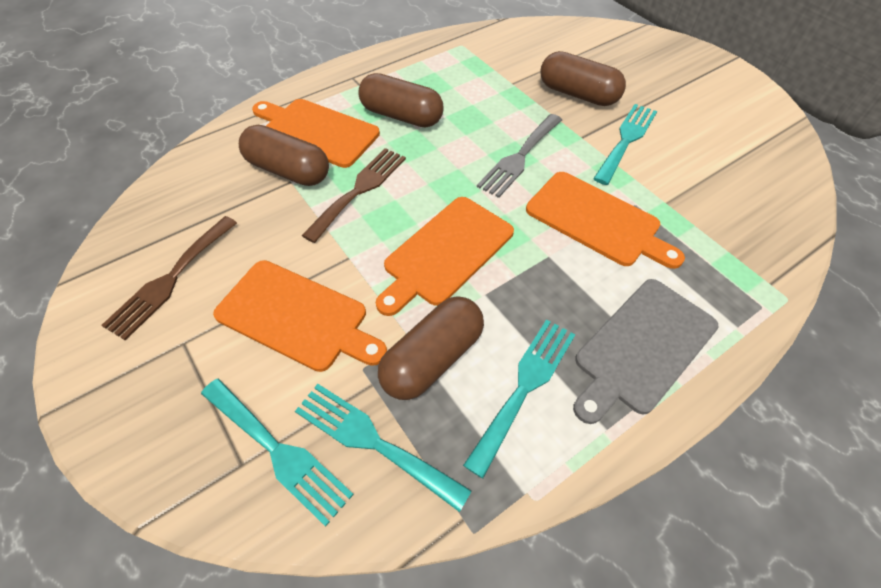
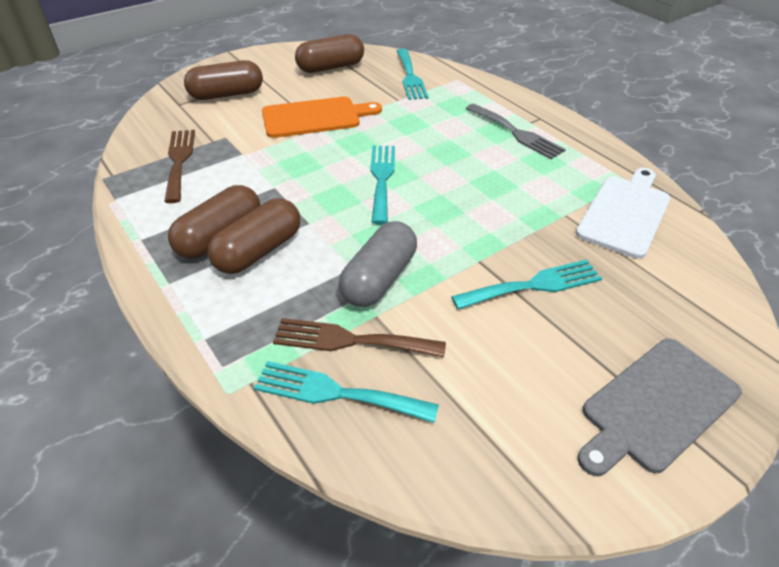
grey capsule: none = 0 -> [339,221,417,307] = 1
orange cutting board: [213,260,387,372] [252,99,380,168] [376,197,514,316] [526,172,685,269] = 4 -> [262,97,382,138] = 1
white cutting board: none = 0 -> [576,168,670,259] = 1

